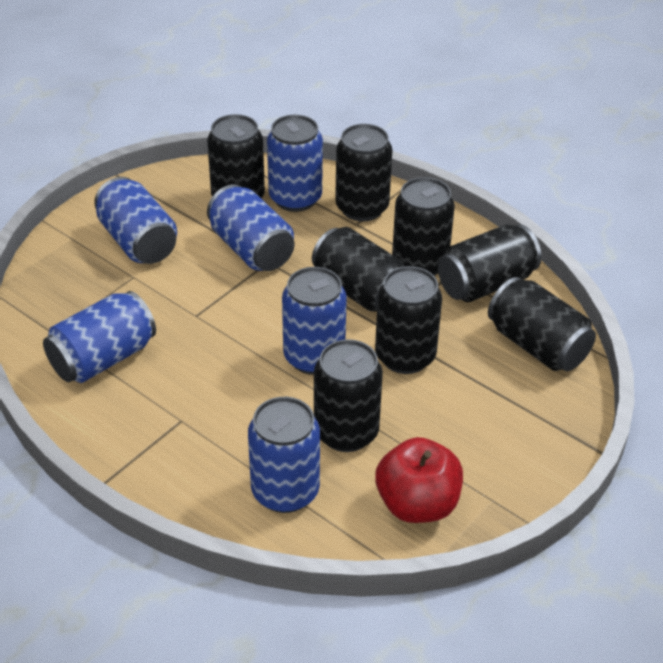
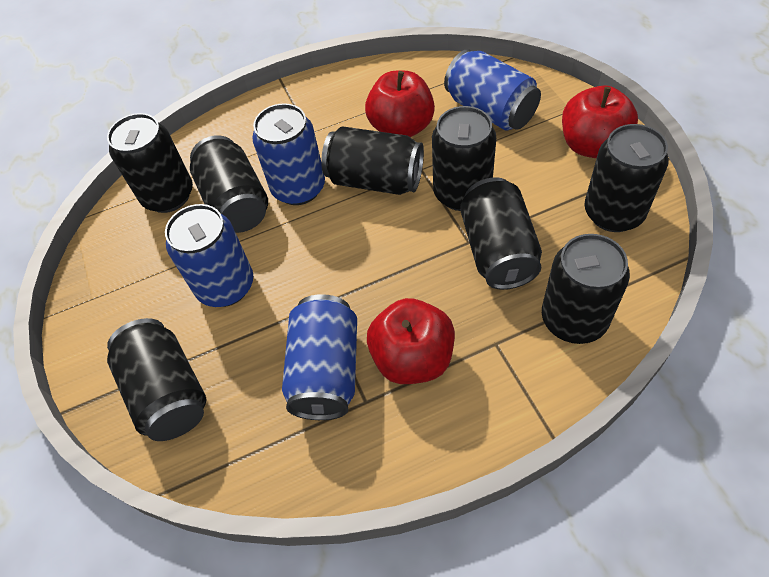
blue can: [43,291,156,383] [94,177,177,264] [207,184,294,271] [248,397,320,513] [267,115,323,212] [282,267,347,375] = 6 -> [165,204,253,307] [252,103,325,205] [282,294,357,420] [444,49,541,131] = 4
red apple: [375,437,463,523] = 1 -> [365,71,435,137] [367,298,455,384] [562,86,638,158] = 3

